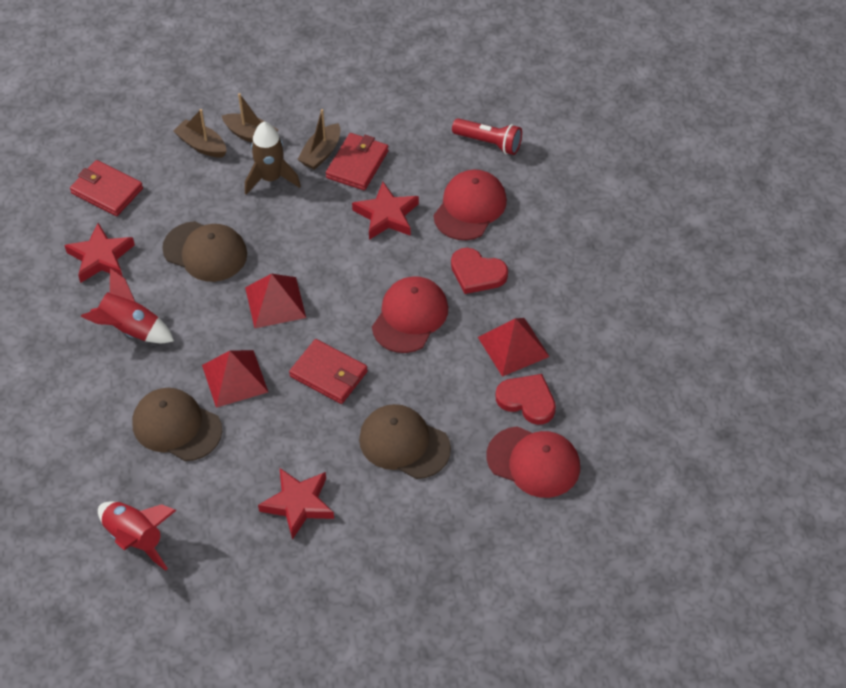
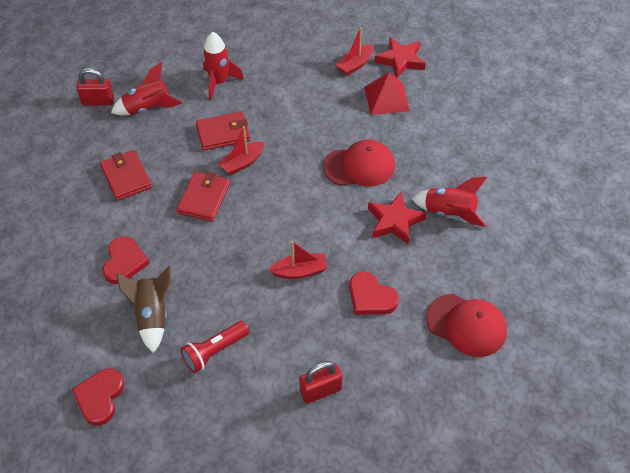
brown boat: [173,109,227,158] [222,93,278,143] [297,109,340,170] = 3 -> none = 0
brown cap: [132,388,222,461] [162,221,247,282] [359,404,451,479] = 3 -> none = 0
red boat: none = 0 -> [218,126,264,175] [269,241,327,279] [336,27,374,76] = 3
red cap: [372,276,448,353] [433,170,507,240] [487,426,580,498] = 3 -> [323,140,395,186] [426,294,507,357] = 2
red heart: [451,248,508,294] [496,374,556,425] = 2 -> [72,369,124,426] [103,236,150,284] [350,272,399,315] = 3
red padlock: none = 0 -> [76,68,114,106] [299,361,342,404] = 2
red pyramid: [202,350,268,408] [245,274,306,328] [478,318,550,377] = 3 -> [364,72,410,115] = 1
red rocket: [80,268,174,343] [98,502,176,571] = 2 -> [111,62,183,115] [203,32,244,100] [412,177,487,227] = 3
red star: [64,223,135,283] [258,468,334,540] [352,182,419,240] = 3 -> [368,192,426,244] [374,37,426,78] = 2

